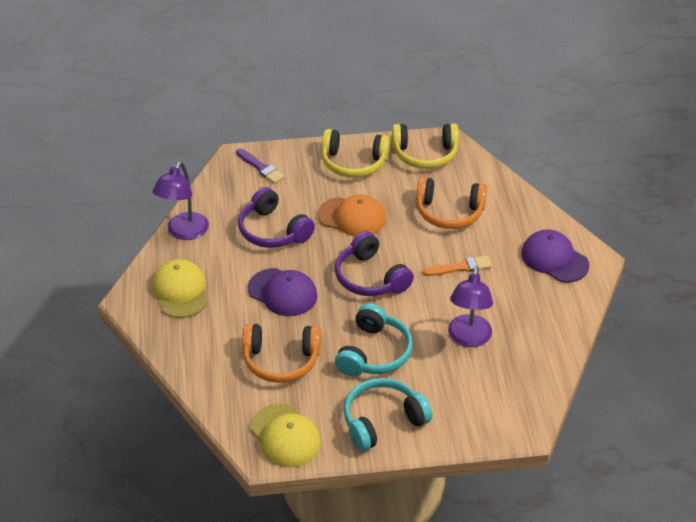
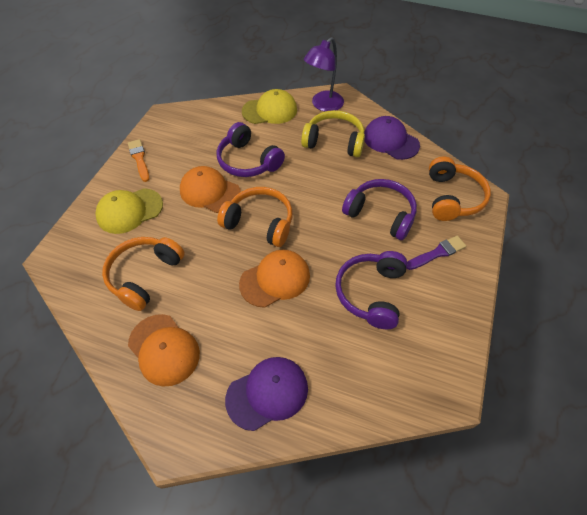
orange cap: [318,194,386,237] = 1 -> [128,314,200,387] [180,166,241,213] [239,250,310,308] = 3
orange headphones: [242,324,321,383] [416,177,487,229] = 2 -> [102,237,185,311] [217,187,293,247] [429,157,491,221] = 3
purple headphones: [238,187,315,248] [335,231,414,296] = 2 -> [216,122,285,177] [335,251,407,329] [342,179,417,240] = 3
purple lamp: [153,162,209,240] [448,266,493,347] = 2 -> [304,37,344,111] = 1
turquoise headphones: [335,303,413,376] [344,378,432,451] = 2 -> none = 0
yellow headphones: [322,129,390,178] [392,123,459,169] = 2 -> [301,110,365,157] = 1

